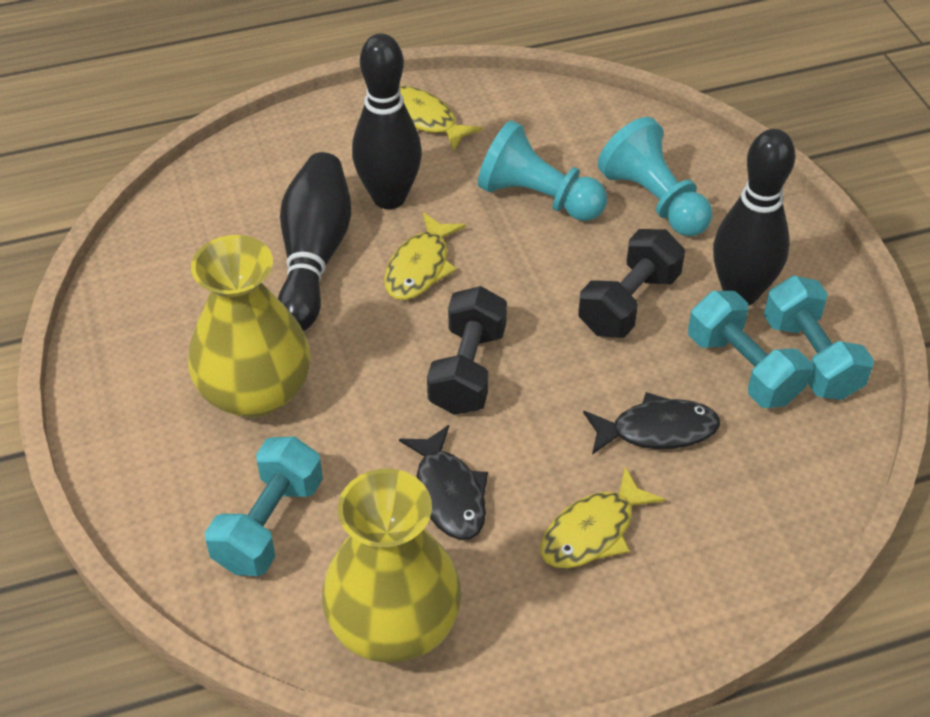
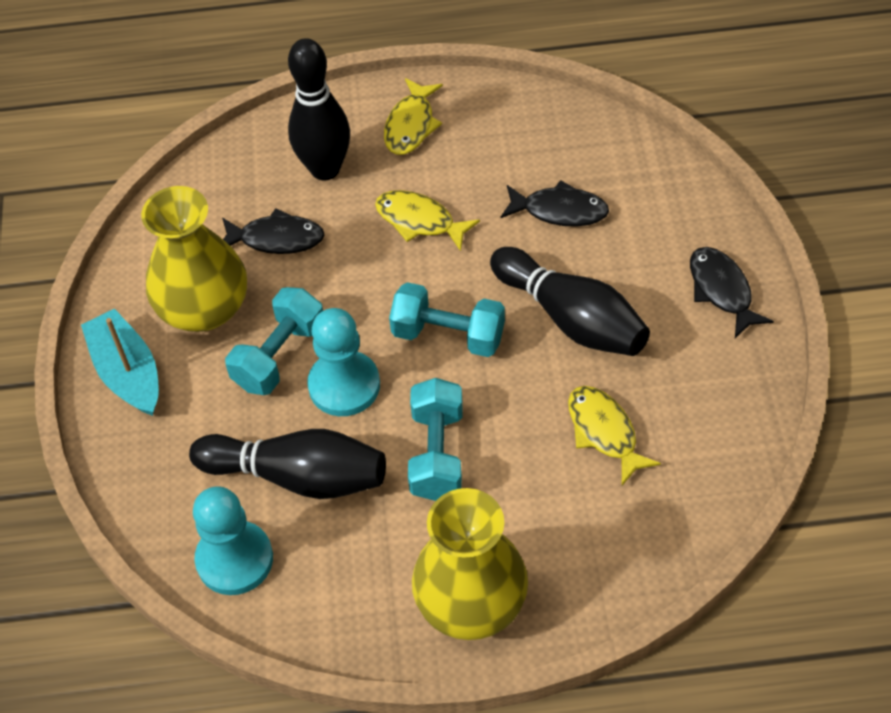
black dumbbell: [427,286,507,415] [578,229,685,338] = 2 -> none = 0
black fish: [399,425,488,540] [583,392,720,455] = 2 -> [222,208,324,254] [501,180,609,227] [690,247,774,338] = 3
turquoise boat: none = 0 -> [81,309,159,416] = 1

